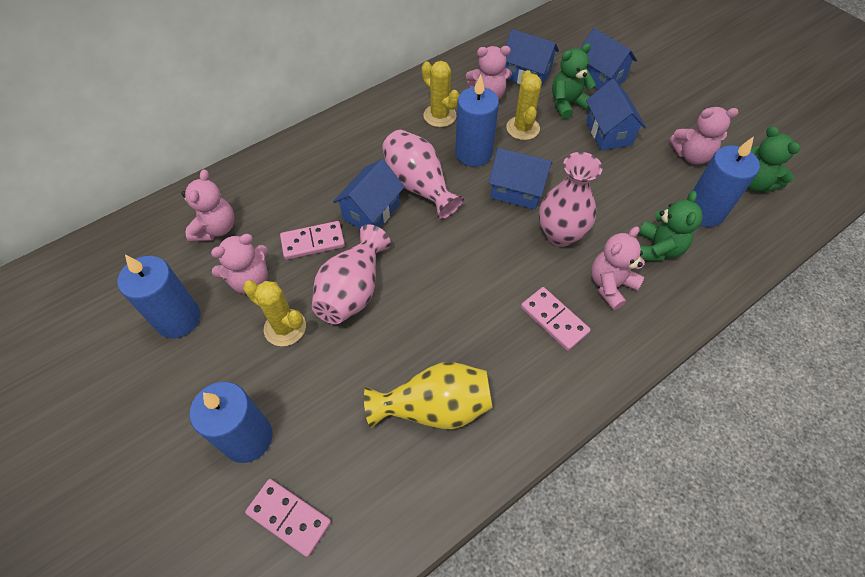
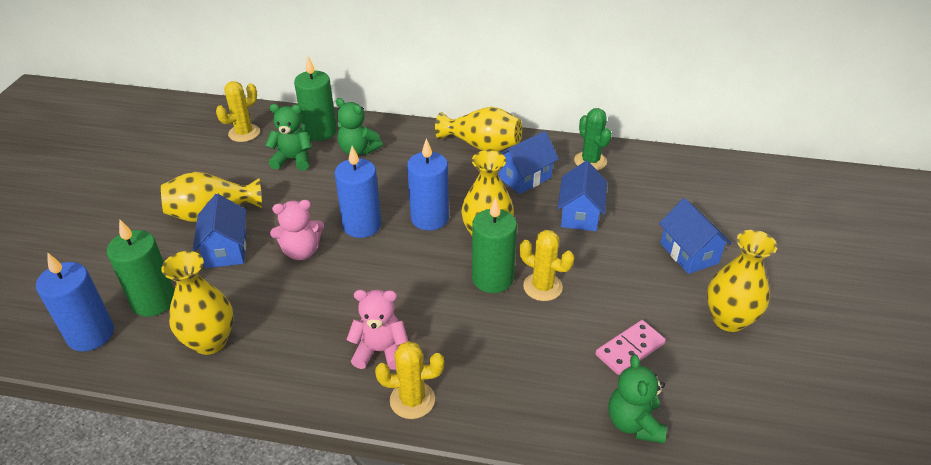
blue candle: [117,255,201,338] [190,382,272,463] [455,74,499,167] [693,136,760,227] = 4 -> [36,252,114,351] [335,146,381,238] [407,138,449,231] = 3
blue house: [333,159,405,229] [489,148,552,210] [505,29,559,87] [580,28,637,90] [586,79,646,150] = 5 -> [193,194,246,268] [498,131,559,194] [558,161,607,231] [659,198,732,274] = 4
green cactus: none = 0 -> [574,108,612,170] = 1
green candle: none = 0 -> [107,220,175,317] [294,56,337,141] [472,197,517,293] = 3
pink domino: [245,479,331,557] [280,221,345,260] [521,287,591,351] = 3 -> [595,320,666,375] = 1
pink teddy bear: [181,169,235,242] [211,234,268,294] [466,46,512,99] [591,226,645,310] [669,107,739,164] = 5 -> [270,200,324,260] [346,290,408,370] = 2
pink vase: [312,224,391,324] [382,130,464,220] [539,152,602,247] = 3 -> none = 0
yellow vase: [364,362,493,430] = 1 -> [161,172,262,222] [161,251,234,355] [435,107,522,152] [461,150,514,236] [707,230,778,332] = 5

